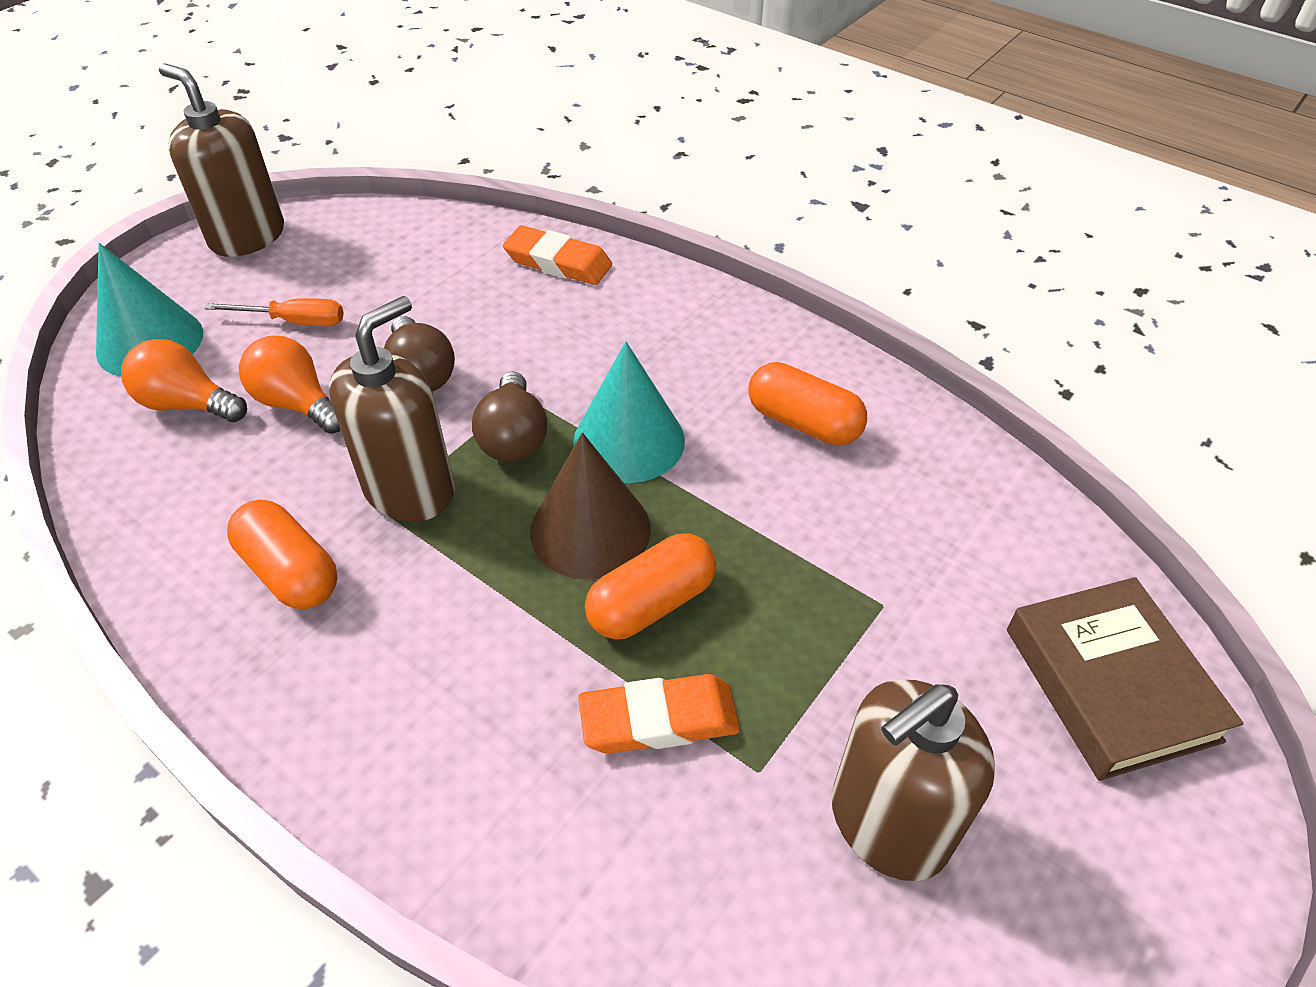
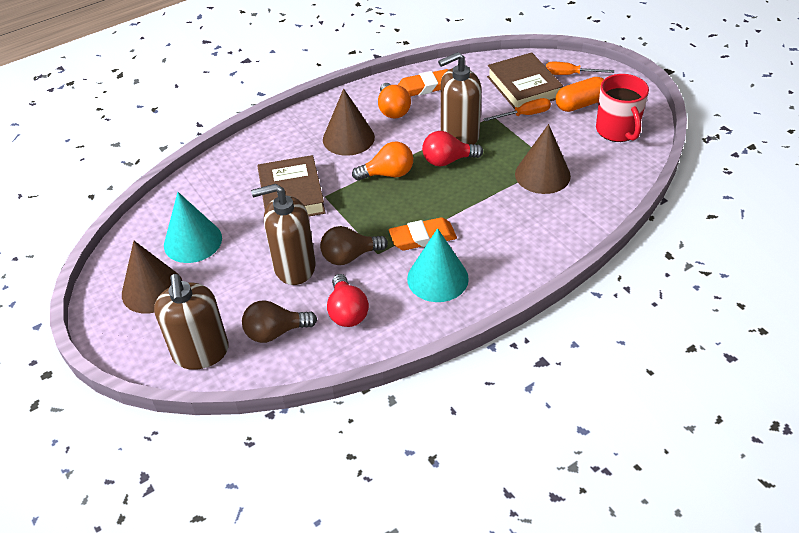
brown book: [1007,577,1244,781] = 1 -> [258,155,325,217] [487,52,563,109] = 2
brown cone: [530,433,651,580] = 1 -> [122,241,182,314] [323,88,375,156] [515,124,571,194] = 3
orange capsule: [227,500,338,609] [585,534,716,640] [748,362,867,445] = 3 -> [555,77,604,112] = 1
orange screwdriver: [204,298,344,326] = 1 -> [484,98,551,121] [546,62,614,75] = 2
red light bulb: none = 0 -> [327,274,369,327] [422,131,483,166] = 2
red mug: none = 0 -> [596,74,649,142] = 1

